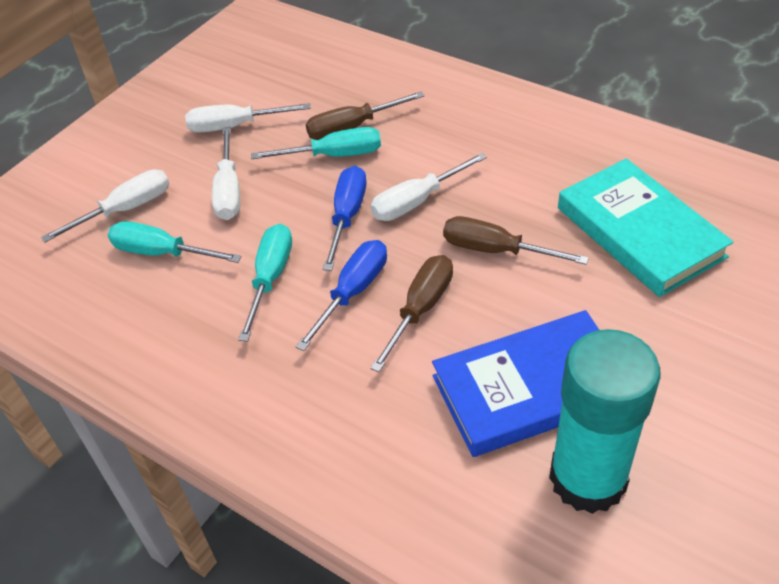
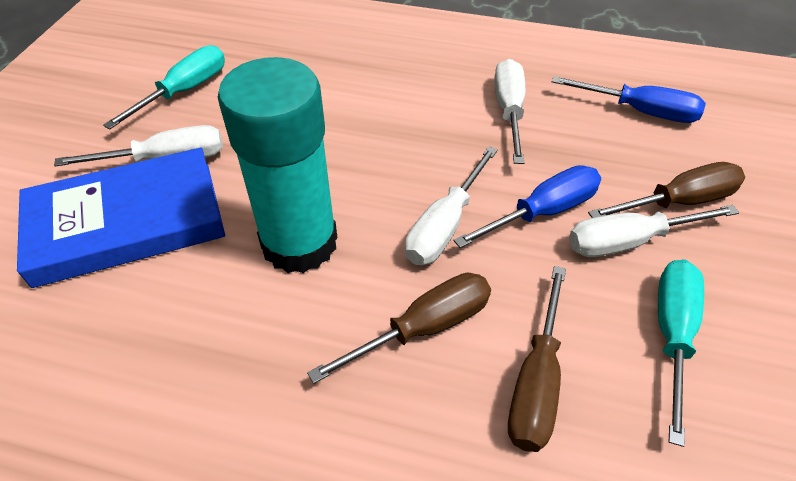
turquoise book: [558,158,734,297] = 1 -> none = 0
turquoise screwdriver: [108,221,242,263] [238,224,292,342] [251,127,381,159] = 3 -> [103,45,225,130] [658,260,704,447] = 2

